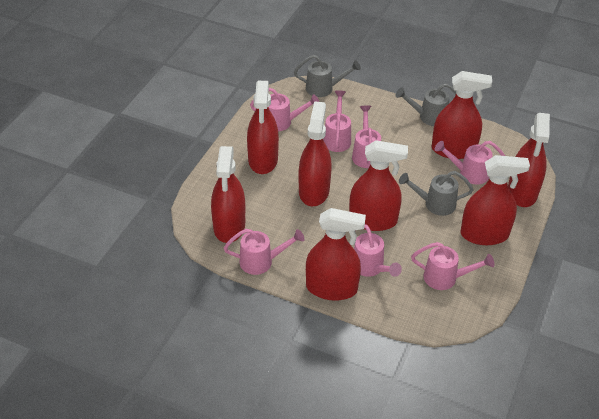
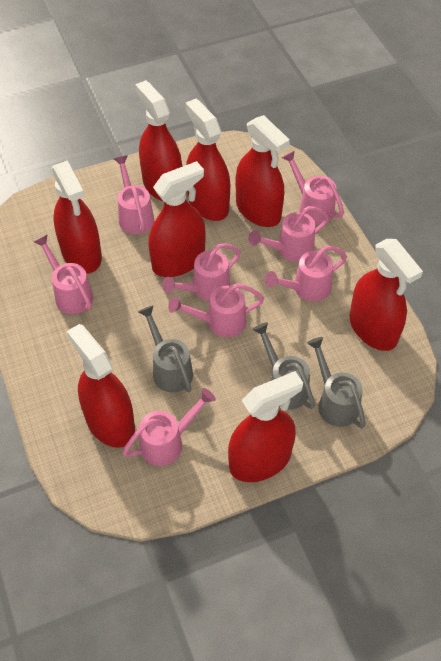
pink watering can: [224,229,304,275] [250,88,319,131] [323,90,351,152] [352,105,381,168] [354,224,402,277] [411,242,494,290] [435,141,505,184] = 7 -> [34,234,93,314] [114,155,154,234] [123,388,216,466] [162,243,241,301] [168,283,264,337] [248,206,329,262] [264,246,347,302] [282,151,344,225] = 8

